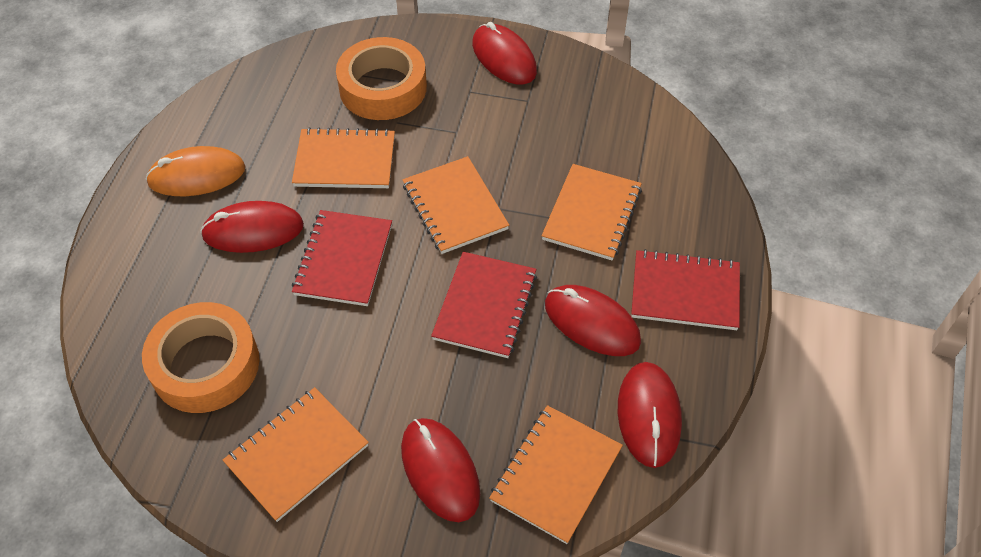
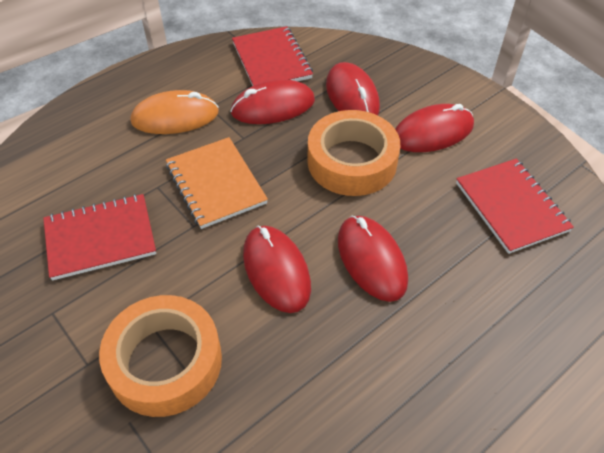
orange notebook: [223,387,369,522] [292,127,395,188] [402,156,509,254] [489,405,623,544] [542,164,642,261] = 5 -> [166,137,268,229] = 1

